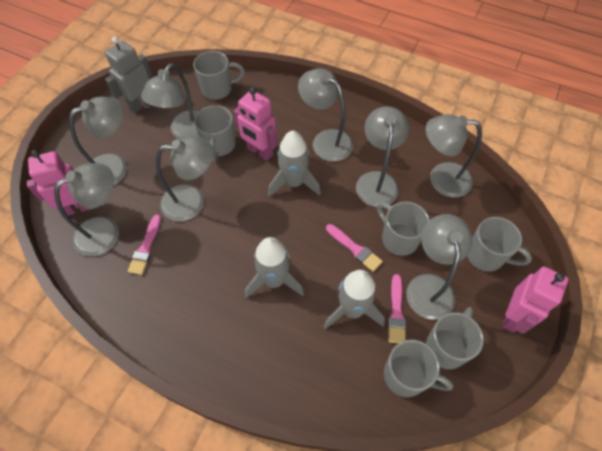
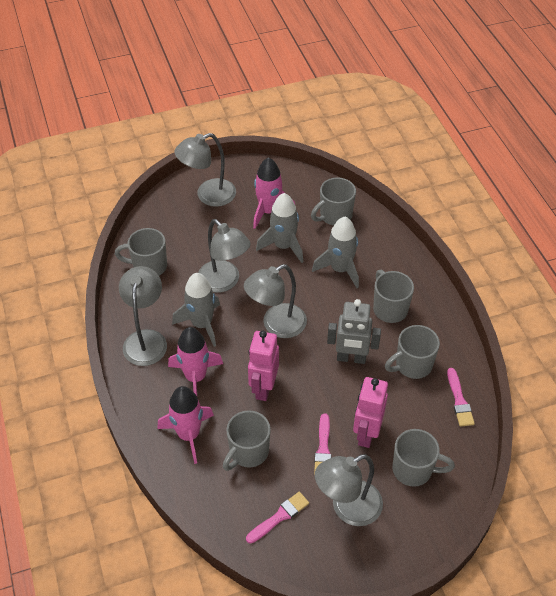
grey lamp: [54,163,119,256] [69,96,127,186] [141,64,200,140] [156,137,214,222] [298,68,353,162] [356,106,409,207] [406,214,473,320] [426,114,482,197] = 8 -> [119,266,167,366] [174,133,236,207] [198,219,251,293] [244,264,307,338] [315,454,383,526] = 5
pink robot: [27,150,91,215] [234,87,278,160] [502,267,568,334] = 3 -> [248,331,279,401] [353,377,388,448] = 2
pink rocket: none = 0 -> [157,386,214,464] [168,327,223,396] [253,157,295,229] = 3

